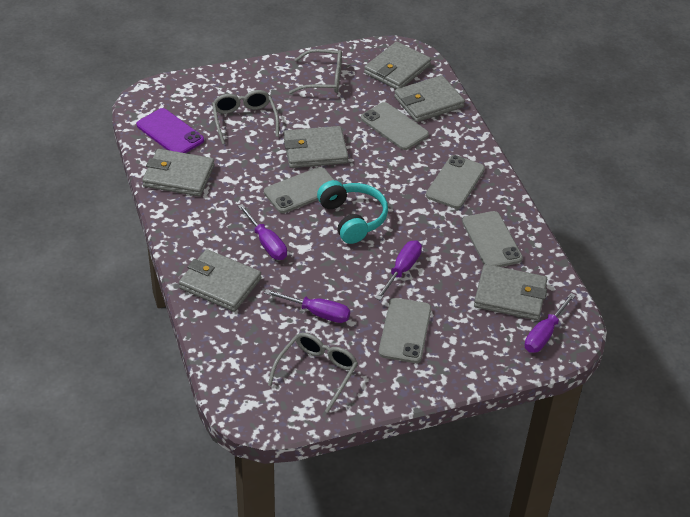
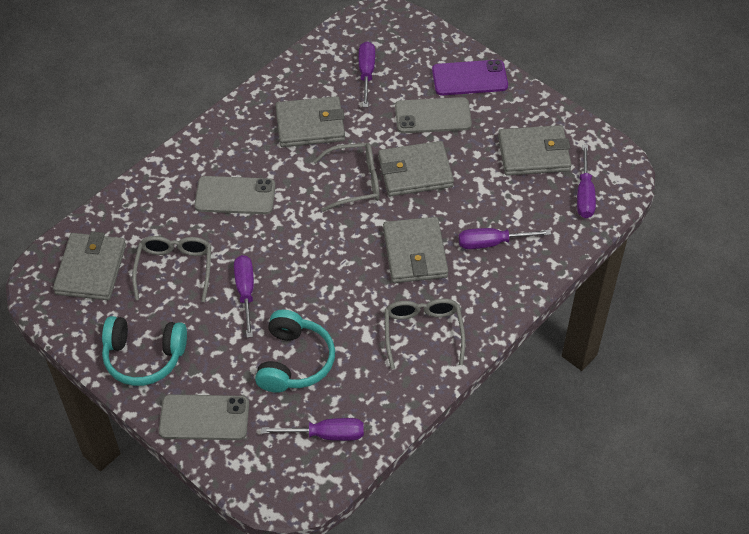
grey phone: [264,167,334,213] [361,102,429,150] [379,298,431,363] [426,155,485,209] [462,211,523,267] = 5 -> [159,394,249,440] [195,176,275,214] [395,97,472,133] = 3
grey wallet: [142,149,215,196] [179,249,261,312] [284,126,348,168] [364,41,431,89] [394,75,465,122] [474,264,547,320] = 6 -> [53,231,126,300] [275,96,345,147] [378,141,454,196] [383,217,448,283] [498,125,572,176] = 5
purple screwdriver: [238,204,287,260] [264,289,350,323] [375,240,422,300] [524,293,576,353] = 4 -> [234,255,254,338] [261,418,364,441] [359,41,375,107] [459,228,551,249] [577,145,596,218] = 5
turquoise headphones: [317,180,388,244] = 1 -> [102,316,187,386] [255,310,335,393] = 2

